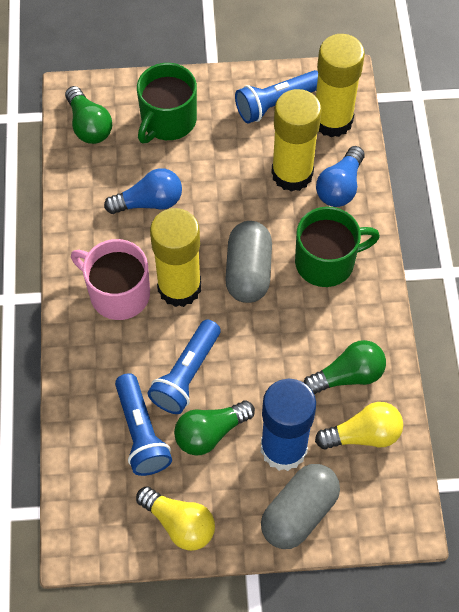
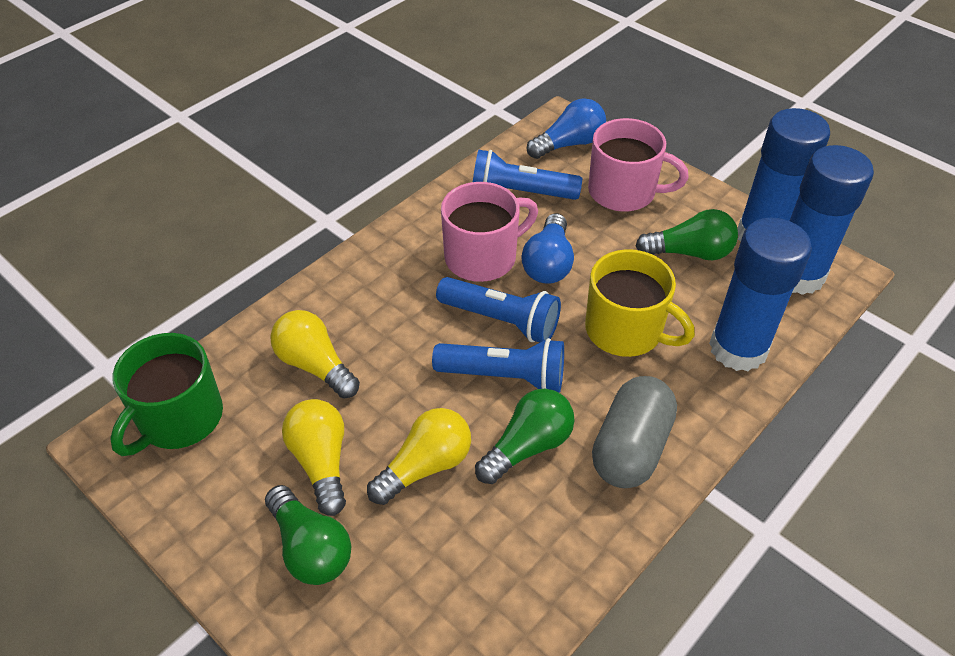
blue glue stick: [261,379,316,471] = 1 -> [709,218,812,371] [737,108,830,241] [790,145,874,295] = 3
green mug: [137,63,197,143] [295,207,380,287] = 2 -> [110,333,223,456] = 1
grey capsule: [225,221,272,303] [261,464,340,549] = 2 -> [592,376,677,488] = 1
pink mug: [71,239,150,320] = 1 -> [441,182,538,282] [588,118,689,212] = 2
yellow glue stick: [150,208,201,307] [271,89,322,192] [316,34,365,137] = 3 -> none = 0
yellow light bulb: [136,486,215,551] [315,402,403,450] = 2 -> [270,310,360,398] [282,399,346,516] [367,408,471,505] = 3
yellow mug: none = 0 -> [585,249,695,357] = 1

